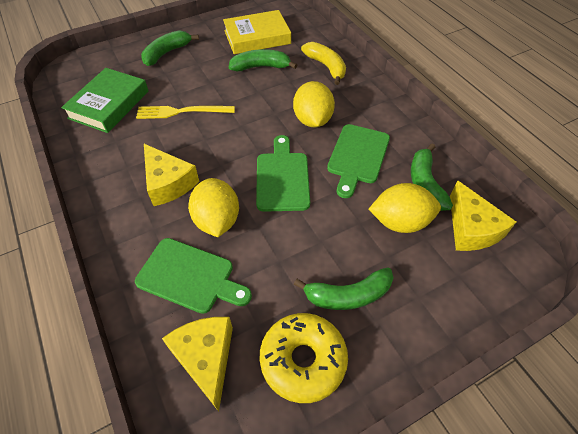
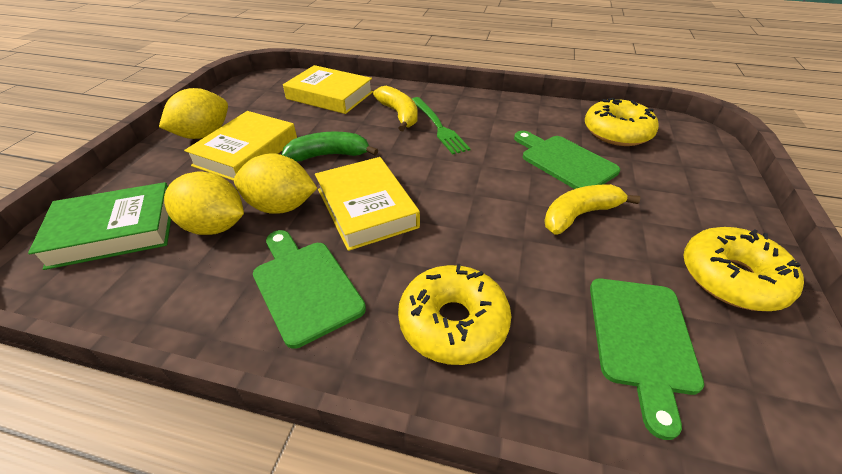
green banana: [141,30,199,66] [229,49,297,71] [294,267,394,310] [411,144,453,211] = 4 -> [282,132,378,161] = 1
green fork: none = 0 -> [412,97,471,155] = 1
yellow banana: [301,42,346,85] = 1 -> [373,86,417,131] [544,184,641,235] = 2
yellow book: [223,10,291,54] = 1 -> [184,111,297,181] [283,65,373,114] [315,157,420,251] = 3
yellow cheese: [144,144,199,206] [162,317,233,412] [450,180,516,251] = 3 -> none = 0
yellow donut: [260,313,348,403] = 1 -> [398,264,511,365] [585,98,659,146] [683,227,804,311] = 3
yellow fork: [136,106,235,119] = 1 -> none = 0

